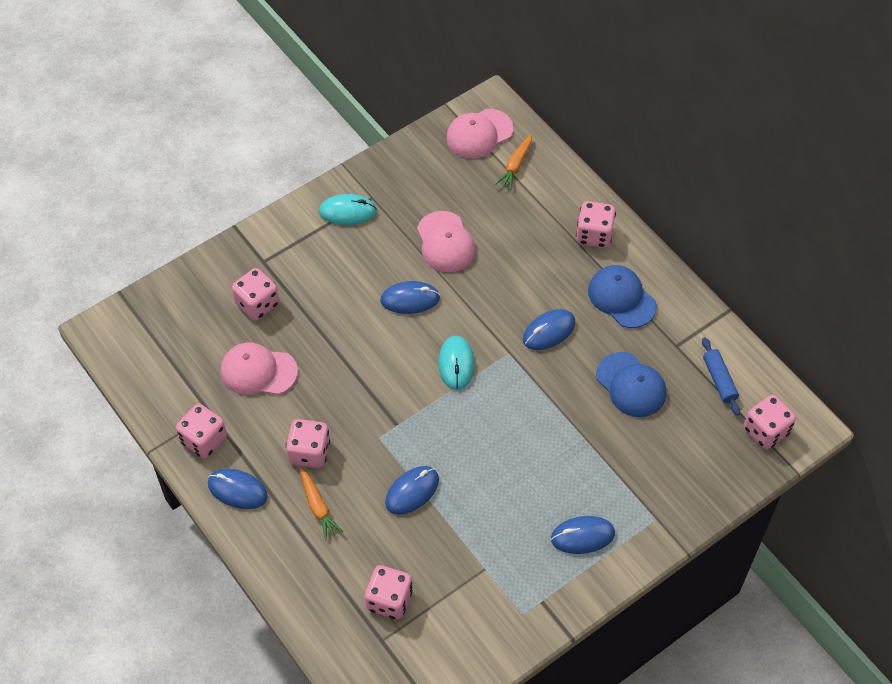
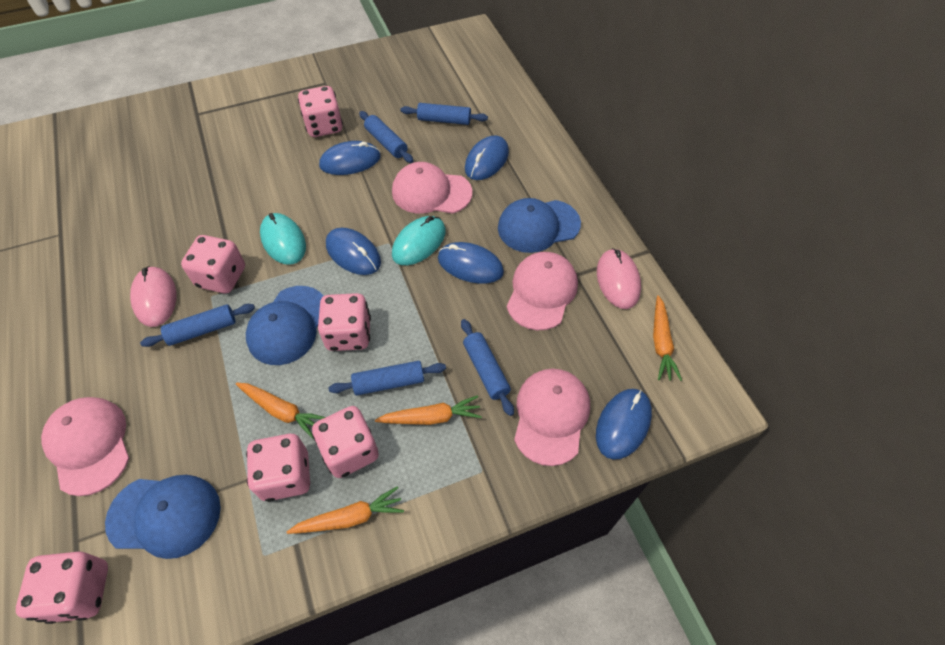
blue cap: [588,265,657,328] [596,352,666,417] = 2 -> [105,475,221,559] [246,286,324,365] [498,198,581,253] = 3
blue rolling pin: [702,337,740,416] = 1 -> [140,304,255,347] [329,361,446,395] [359,111,413,163] [401,103,488,125] [461,319,514,416] = 5
orange carrot: [300,468,343,540] [495,134,532,190] = 2 -> [236,383,326,439] [287,486,404,534] [375,395,482,425] [653,295,682,381] = 4
pink cap: [221,342,298,395] [417,211,476,272] [446,109,513,158] = 3 -> [41,397,130,496] [392,162,472,214] [507,252,578,330] [514,369,590,466] = 4
pink mouse: none = 0 -> [130,266,176,327] [597,248,641,309] = 2

